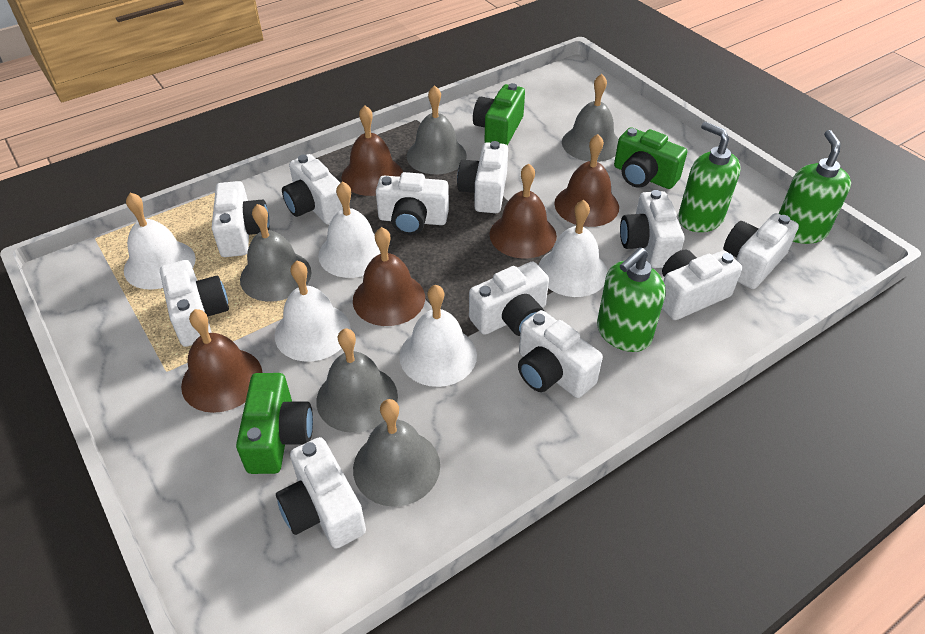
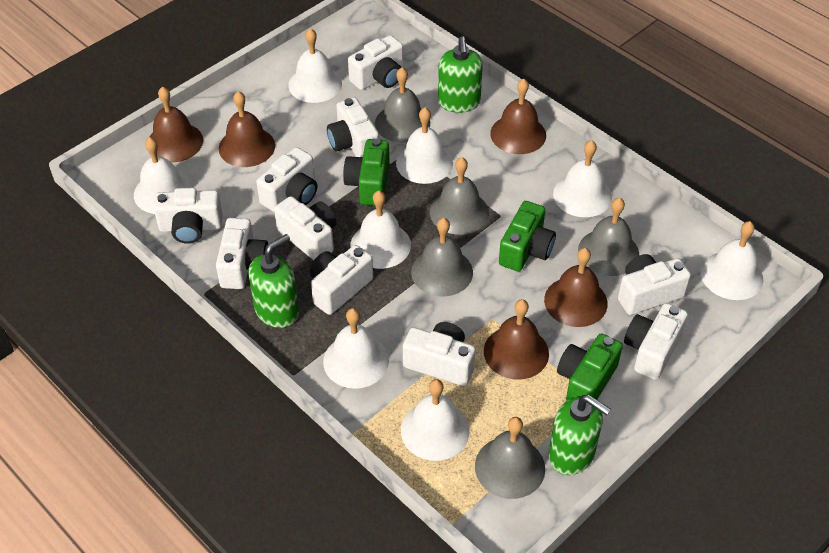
white bell: [124,192,196,290] [275,261,351,361] [318,182,381,278] [399,284,477,387] [538,200,608,297] = 5 -> [134,137,192,214] [288,28,342,103] [323,308,389,389] [350,191,411,269] [396,107,453,184] [401,379,470,461] [553,140,612,217] [700,221,763,300] = 8
white camera: [160,260,229,347] [212,181,269,257] [276,437,366,549] [282,154,343,224] [376,172,449,235] [457,141,508,213] [469,262,549,336] [518,310,603,398] [620,190,685,268] [662,250,742,320] [723,213,799,289] = 11 -> [153,188,223,244] [216,218,268,289] [256,147,317,212] [274,196,336,260] [310,245,373,315] [327,98,379,157] [348,35,403,90] [403,322,476,386] [618,254,691,315] [624,303,688,380] = 10

